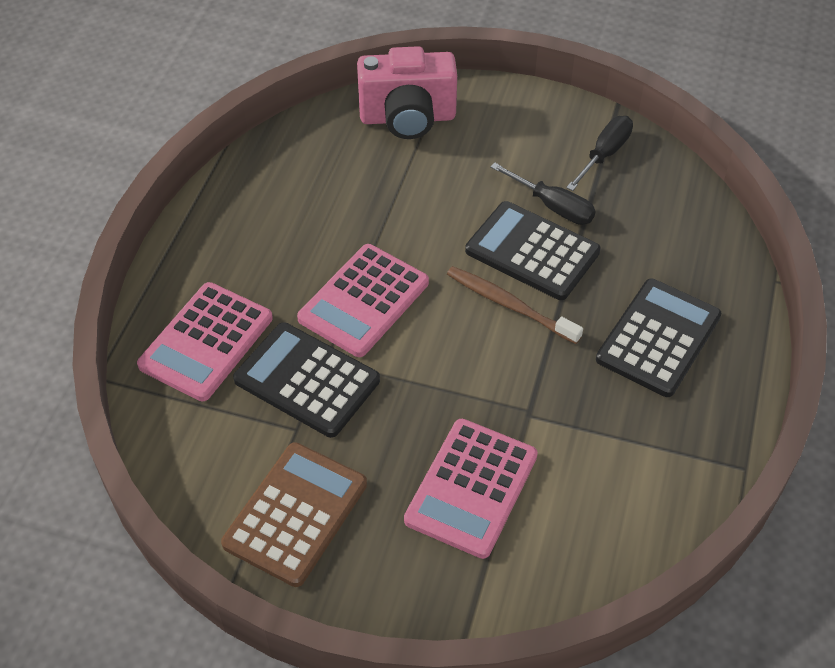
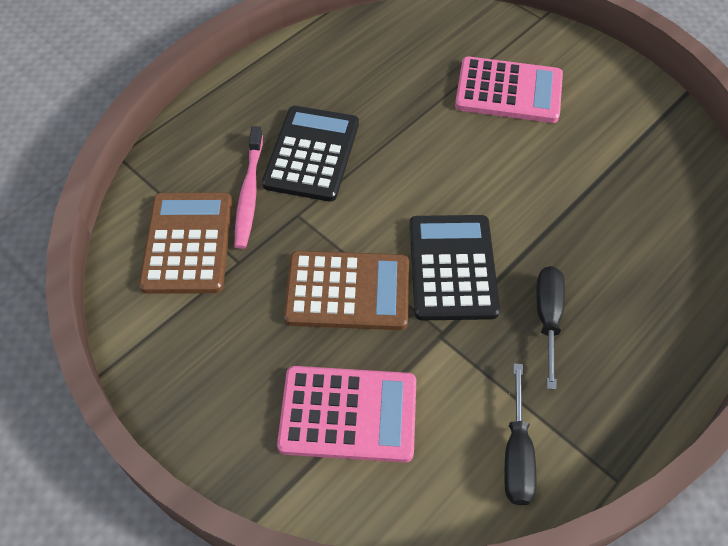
black calculator: [233,322,380,438] [465,201,601,300] [596,279,722,397] = 3 -> [262,106,359,201] [409,215,500,320] = 2
brown calculator: [221,442,367,587] = 1 -> [139,193,232,294] [284,251,409,330] = 2
brown toothbrush: [447,266,583,344] = 1 -> none = 0
pink calculator: [137,282,273,401] [297,244,429,357] [404,419,538,559] = 3 -> [277,366,416,463] [455,56,563,123] = 2
pink camera: [357,46,457,139] = 1 -> none = 0
pink toothbrush: none = 0 -> [235,126,263,249] = 1

